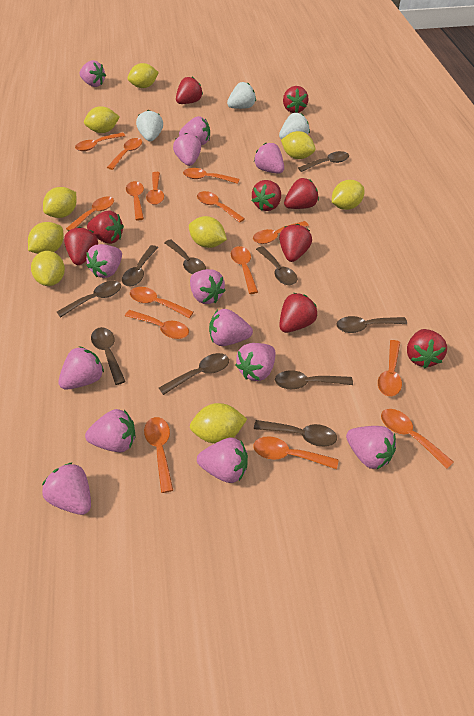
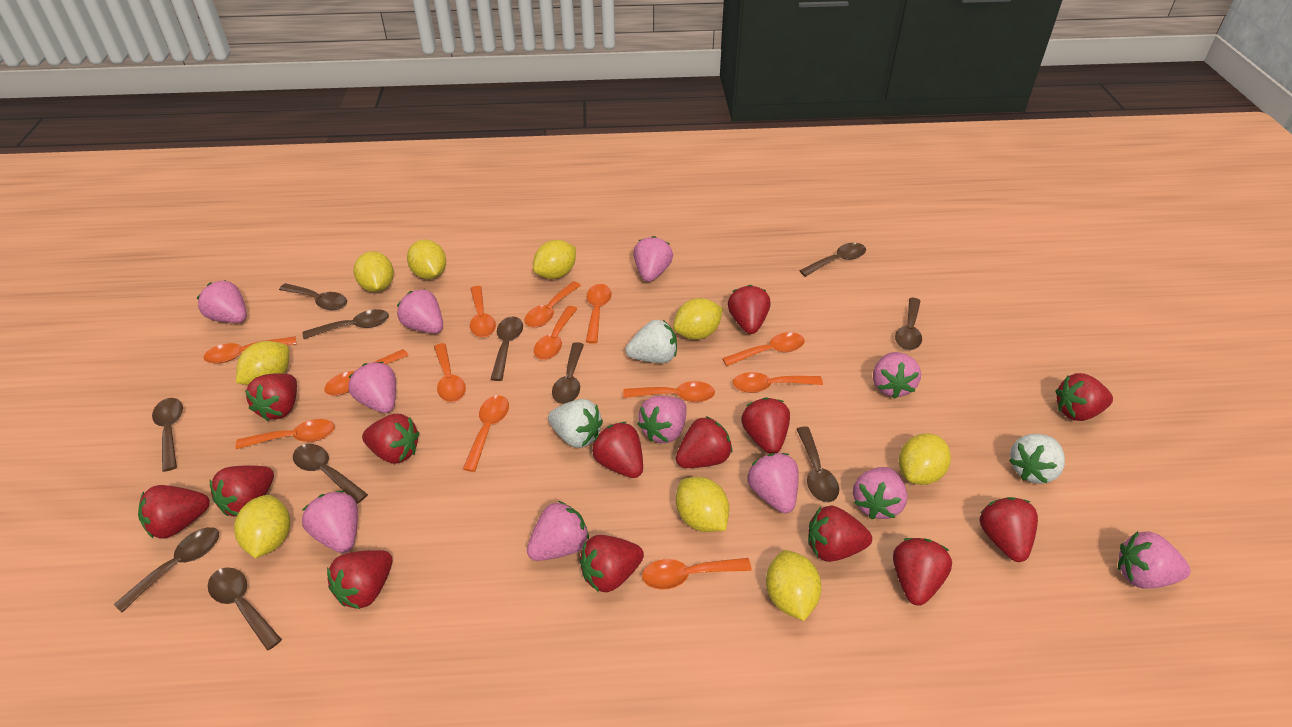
brown spoon: [57,281,121,318] [91,327,126,385] [122,245,158,286] [159,353,229,395] [165,239,206,274] [254,420,337,447] [256,246,298,285] [275,370,353,389] [298,151,349,172] [337,316,407,333] = 10 -> [114,527,219,613] [152,398,183,472] [208,567,282,651] [279,283,347,310] [293,444,368,503] [303,309,389,339] [490,316,523,381] [552,342,584,404] [797,427,839,502] [799,243,866,277] [895,298,922,350] = 11
orange spoon: [66,196,114,231] [75,133,125,151] [107,138,142,170] [125,310,189,339] [126,181,144,221] [130,287,194,318] [144,417,173,493] [146,172,164,205] [183,168,240,184] [197,191,245,223] [231,246,258,294] [253,221,309,244] [254,436,338,469] [378,340,402,396] [381,409,453,469] = 15 -> [203,336,296,364] [235,419,335,449] [324,349,409,396] [434,343,466,402] [463,395,509,472] [470,286,496,337] [524,281,581,328] [534,306,577,360] [586,284,612,344] [623,381,715,402] [642,558,752,590] [722,332,805,366] [733,372,823,393] = 13
pink strawberry: [42,462,91,515] [58,346,104,390] [79,60,106,87] [85,409,135,452] [86,244,122,278] [173,133,201,166] [179,116,210,145] [190,269,226,304] [197,438,248,483] [209,309,253,346] [235,343,276,381] [254,143,284,174] [346,426,396,469] = 13 -> [197,280,247,323] [302,491,358,553] [348,362,396,413] [397,289,443,333] [527,501,589,561] [633,236,673,282] [638,396,687,443] [747,453,799,513] [853,467,907,519] [873,352,921,399] [1118,531,1190,589] = 11
red strawberry: [64,227,98,265] [87,211,124,244] [176,77,203,104] [252,180,281,211] [279,224,312,262] [279,293,318,333] [283,86,309,113] [284,178,319,209] [407,329,447,369] = 9 -> [138,485,210,539] [210,466,274,517] [245,373,297,421] [327,550,392,609] [362,414,419,464] [580,535,644,592] [592,422,643,478] [676,416,732,468] [728,285,771,334] [741,397,790,454] [808,506,872,562] [893,538,952,606] [979,497,1038,562] [1055,373,1113,421] = 14

